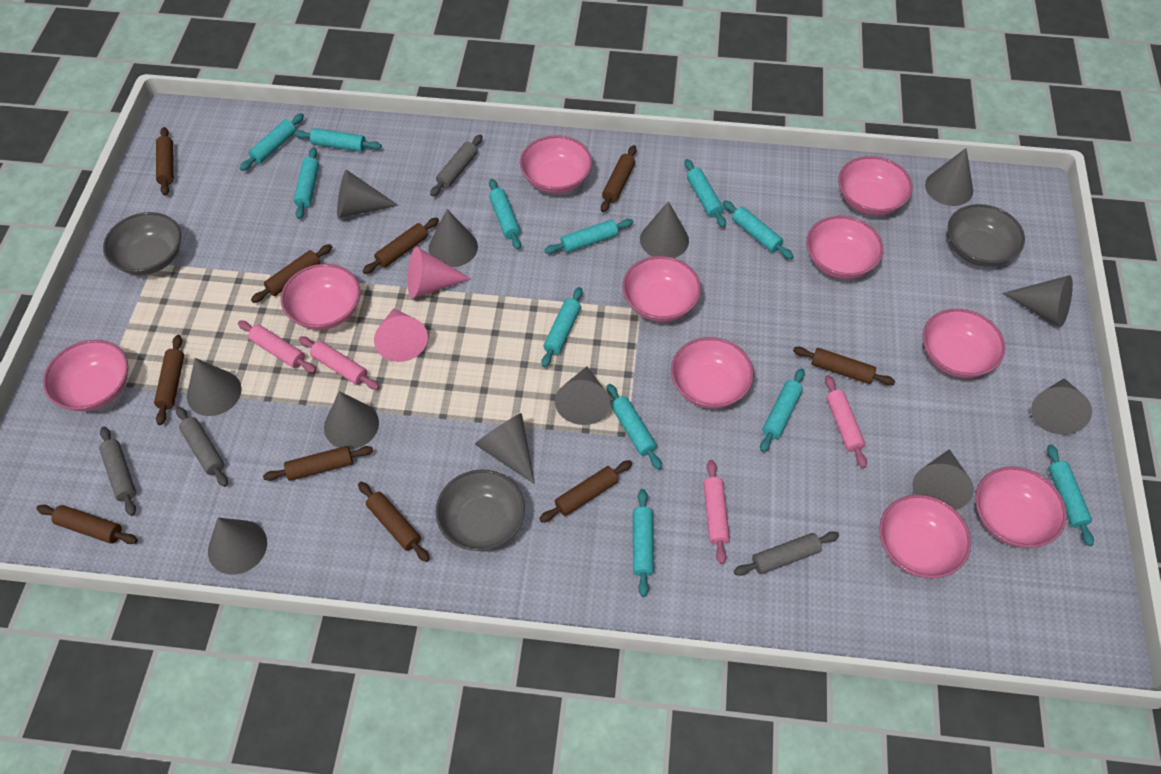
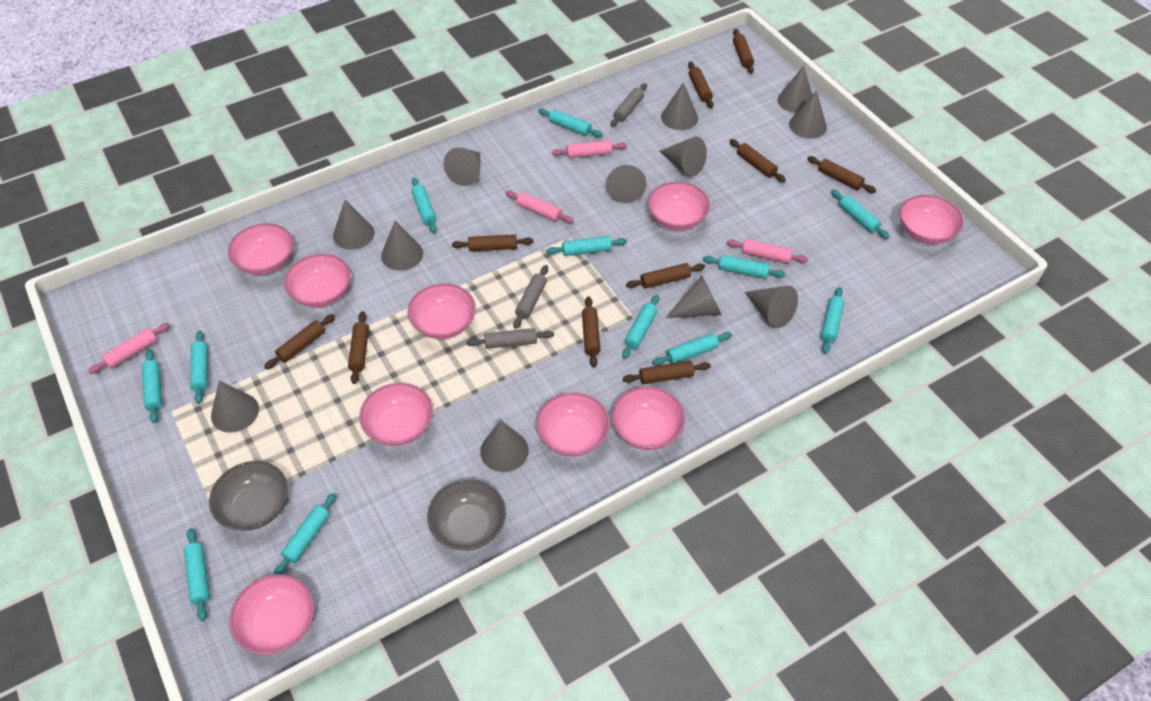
grey bowl: [103,212,181,275] [435,470,525,551] [947,204,1025,267] = 3 -> [209,461,288,531] [427,479,506,551] = 2
grey rolling pin: [99,426,136,516] [176,406,228,487] [430,134,483,197] [734,531,839,576] = 4 -> [467,328,554,349] [513,265,548,329] [610,83,647,127] = 3
pink bowl: [43,340,128,411] [281,264,360,330] [520,135,592,194] [622,256,701,322] [671,337,754,409] [806,216,883,279] [838,156,913,215] [879,495,971,578] [923,309,1005,378] [975,467,1067,548] = 10 -> [228,223,294,275] [229,574,314,655] [284,254,351,308] [359,383,433,446] [407,283,476,339] [536,392,610,457] [612,386,685,450] [648,182,710,230] [899,195,964,244] = 9
pink cone: [374,308,428,362] [407,247,471,298] = 2 -> none = 0

